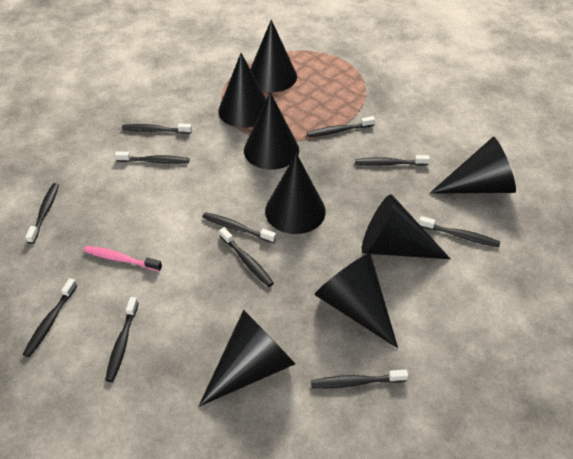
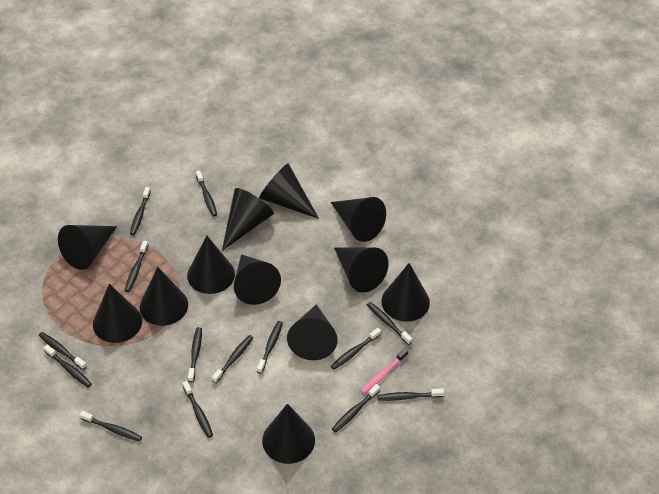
black cone: [199,310,295,406] [218,53,266,128] [244,92,299,170] [250,20,297,92] [265,153,326,234] [314,253,398,348] [362,194,451,259] [430,137,516,193] = 8 -> [58,225,117,270] [93,284,142,343] [140,267,188,326] [187,236,235,294] [222,188,274,251] [234,254,281,305] [259,163,319,219] [262,404,315,464] [287,304,338,360] [331,197,386,242] [334,247,388,293] [381,263,430,322] = 12
black toothbrush: [23,278,77,357] [25,183,59,244] [105,297,139,382] [115,151,189,164] [122,123,192,134] [202,212,276,243] [219,227,274,287] [307,116,375,137] [311,369,408,388] [355,155,430,166] [419,216,500,247] = 11 -> [39,332,87,370] [44,345,92,387] [80,411,142,442] [124,241,149,292] [130,187,151,235] [183,381,213,438] [188,327,202,382] [196,171,217,216] [212,335,253,383] [257,321,283,374] [331,328,381,370] [332,384,380,432] [367,302,412,345] [377,388,444,401] = 14

